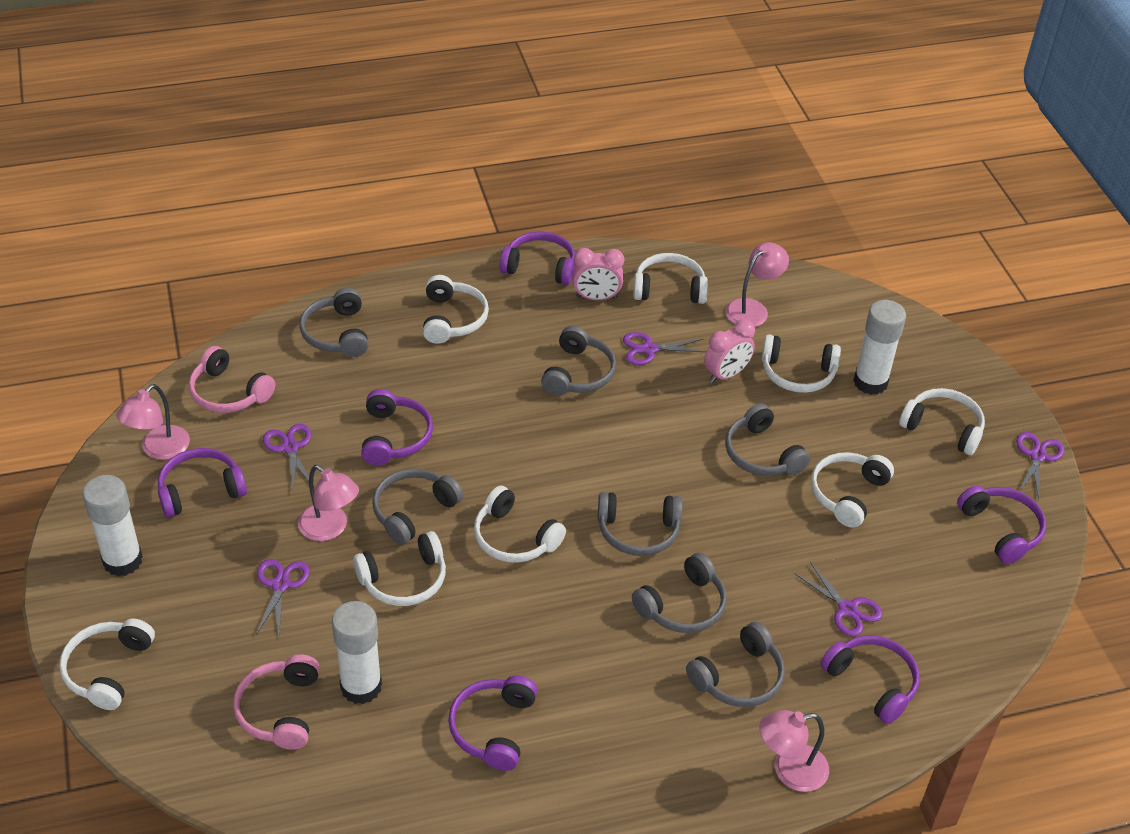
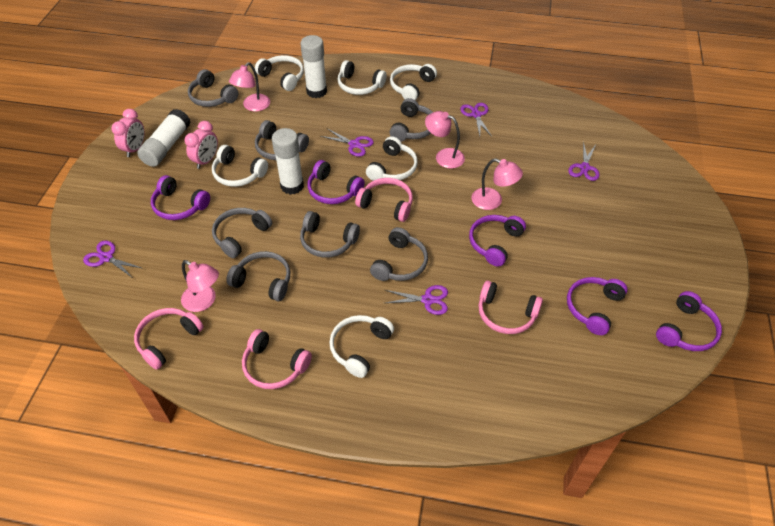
pink headphones: [189,346,275,413] [233,654,320,750] = 2 -> [134,308,204,370] [242,329,312,389] [355,178,413,222] [478,281,543,334] = 4
purple headphones: [158,448,247,517] [361,389,433,465] [448,675,538,771] [500,231,575,285] [821,635,920,724] [957,486,1046,564] = 6 -> [151,175,210,220] [307,160,365,204] [469,215,526,267] [567,277,628,335] [656,291,722,351] = 5
white headphones: [60,618,155,710] [353,531,446,606] [423,275,489,344] [474,486,566,563] [633,253,708,304] [762,334,841,393] [811,452,894,528] [899,388,985,455] = 8 -> [212,145,268,187] [255,55,304,91] [329,315,394,378] [338,60,387,95] [366,136,418,181] [390,64,437,100] = 6

